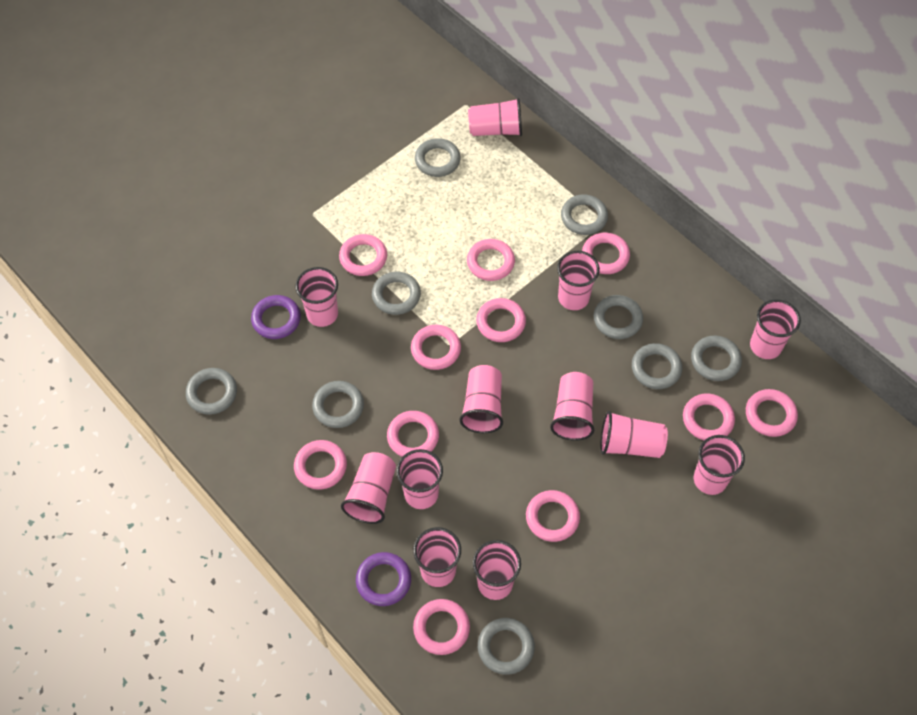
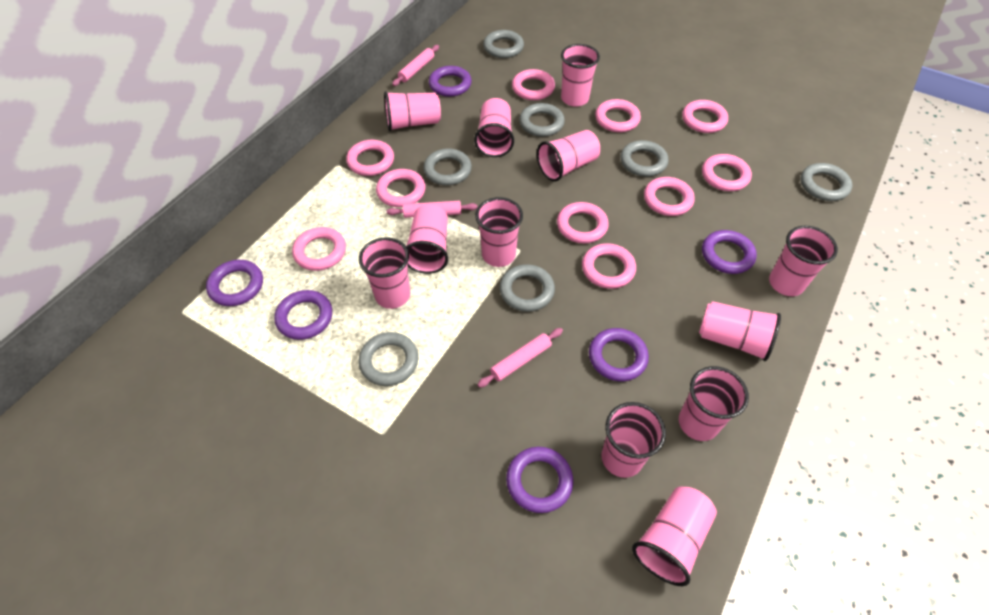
grey ring: [186,368,237,415] [312,381,364,428] [372,272,421,315] [415,138,461,177] [478,618,535,675] [561,194,608,235] [594,295,643,339] [632,343,682,389] [691,335,742,381] = 9 -> [358,332,418,386] [423,148,472,185] [483,30,524,58] [499,264,555,312] [519,103,565,137] [620,140,669,177] [801,163,852,201] = 7
pink ring: [294,440,347,490] [339,234,387,276] [387,411,439,457] [411,325,461,370] [413,599,470,655] [467,239,515,281] [476,298,526,342] [526,490,580,542] [582,233,630,274] [683,394,735,440] [746,389,798,437] = 11 -> [292,227,346,271] [346,140,394,176] [376,169,426,207] [512,69,555,100] [557,202,609,244] [582,243,636,289] [595,99,641,132] [644,177,695,216] [682,100,728,133] [702,154,752,191] = 10
pink rolling pin: none = 0 -> [387,201,478,218] [392,45,439,86] [477,328,563,388] = 3
purple ring: [251,295,301,339] [356,552,411,606] = 2 -> [206,260,263,306] [274,290,332,340] [429,66,472,97] [506,447,573,513] [589,328,649,381] [702,230,757,274] = 6

